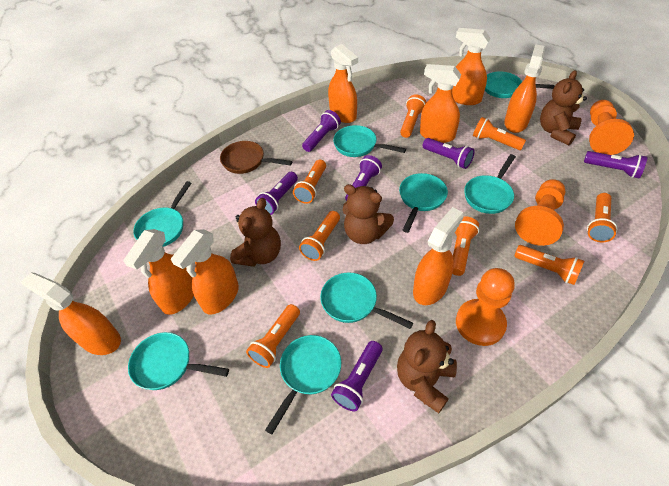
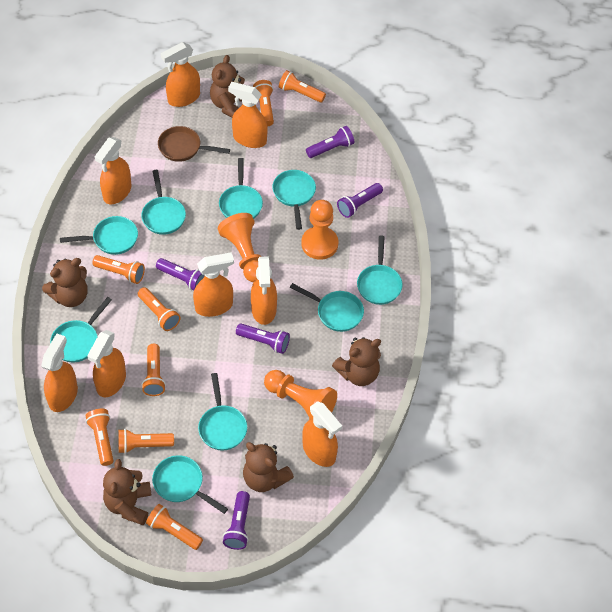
brown teddy bear: [230,198,281,267] [343,184,394,244] [397,320,457,414] [540,70,587,146] = 4 -> [42,258,88,307] [103,459,152,525] [210,55,245,117] [243,442,294,492] [332,337,381,386] = 5
purple flashlight: [255,172,298,215] [302,110,341,152] [331,341,382,411] [345,155,382,201] [423,138,475,169] [584,151,647,178] = 6 -> [156,258,205,290] [223,491,250,550] [236,323,290,354] [306,126,354,158] [337,183,383,218] = 5
turquoise pan: [128,332,229,390] [133,181,191,247] [265,335,341,435] [320,272,413,329] [333,125,406,157] [399,173,448,233] [464,154,516,214] [485,71,555,98] = 8 -> [50,297,112,362] [60,216,138,255] [141,170,186,235] [152,455,228,514] [198,373,247,451] [219,158,263,219] [273,170,316,230] [290,283,364,332] [357,236,403,305] = 9

